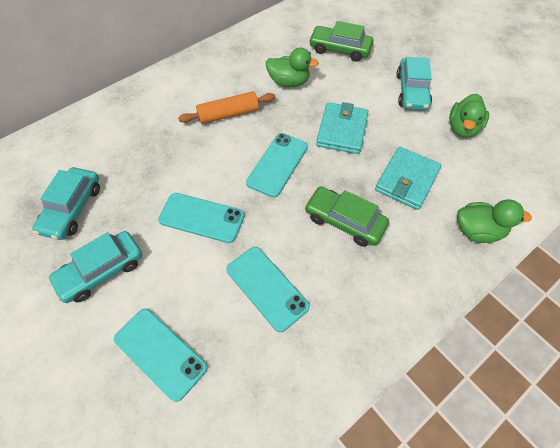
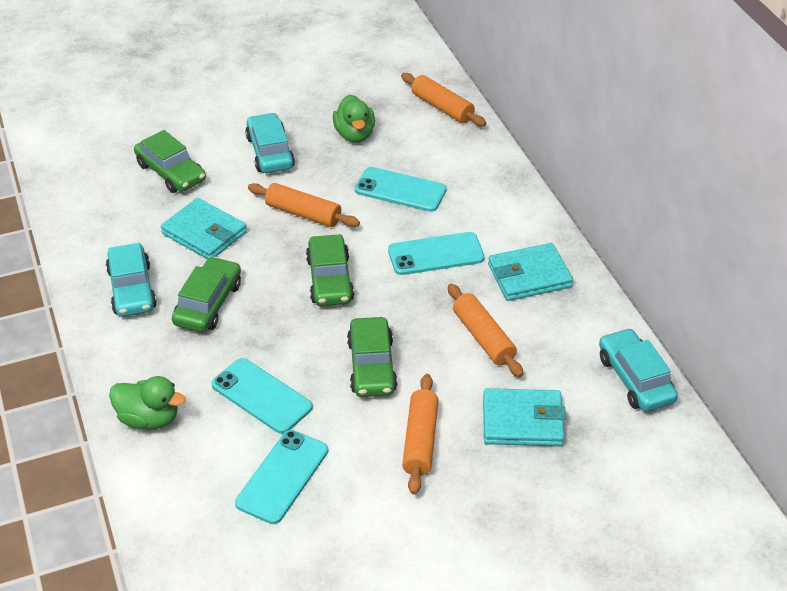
green car: [305,186,389,247] [309,21,374,62] = 2 -> [134,130,206,193] [172,257,241,332] [306,234,354,306] [347,317,397,397] = 4
green duck: [266,48,319,87] [449,94,489,138] [457,199,532,243] = 3 -> [109,376,186,430] [333,94,375,143] = 2
orange rolling pin: [178,91,275,124] = 1 -> [248,183,360,227] [401,73,486,126] [402,374,439,495] [448,284,523,377] = 4
turquoise wallet: [316,102,368,154] [375,147,441,210] = 2 -> [161,198,247,259] [483,388,566,446] [488,243,573,301] = 3

